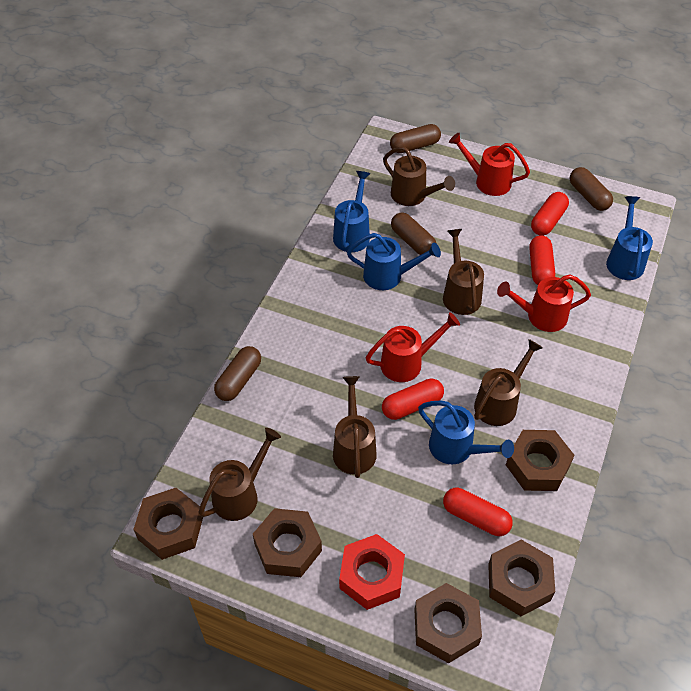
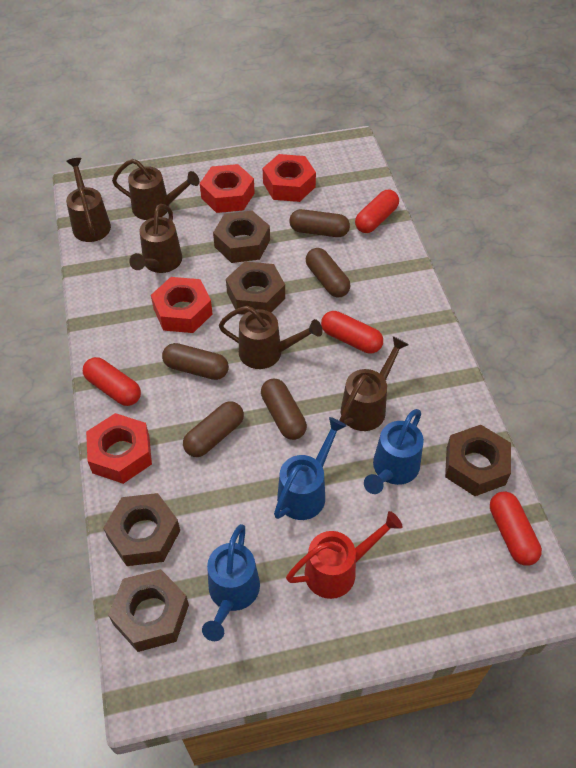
blue watering can: [333,171,371,252] [347,233,441,290] [418,401,514,464] [606,196,653,280] = 4 -> [202,524,260,641] [274,417,346,520] [364,409,424,494] = 3
brown capsule: [214,346,261,401] [390,124,441,153] [391,213,437,255] [570,167,613,211] = 4 -> [162,343,229,380] [183,401,244,457] [261,379,307,440] [289,209,350,237] [306,248,350,298] = 5
red nut: [339,534,405,610] = 1 -> [86,413,152,484] [151,277,213,333] [200,164,255,213] [263,154,316,202] = 4
red watering can: [366,312,460,382] [449,133,530,196] [497,274,591,332] = 3 -> [286,511,403,599] = 1

